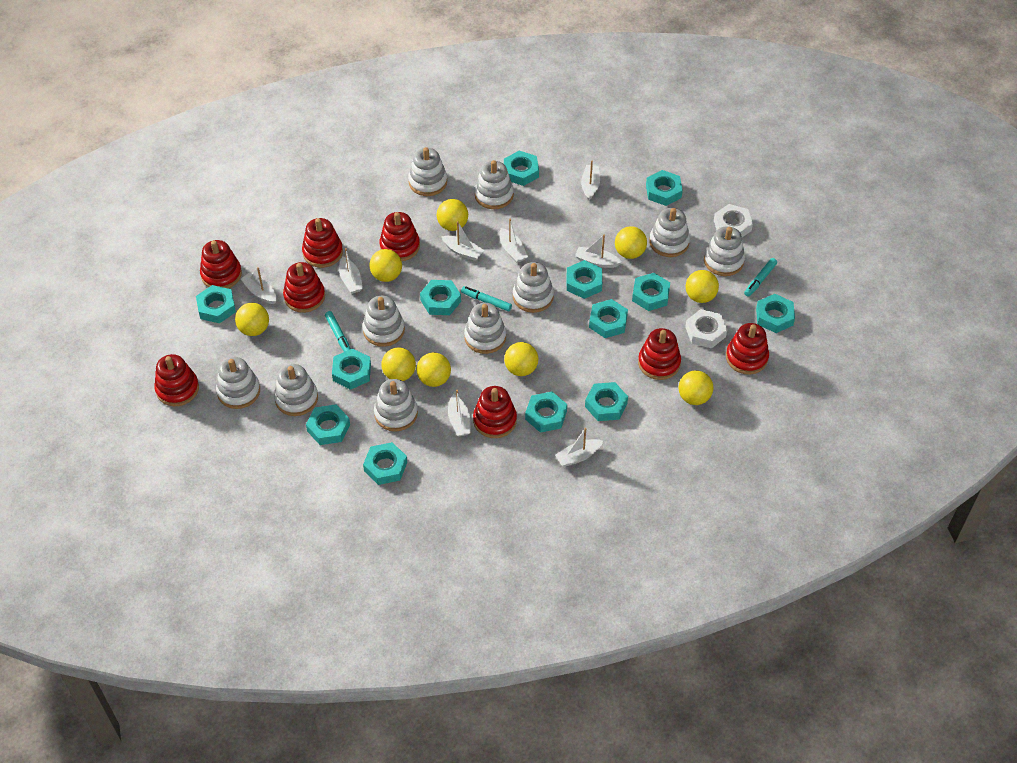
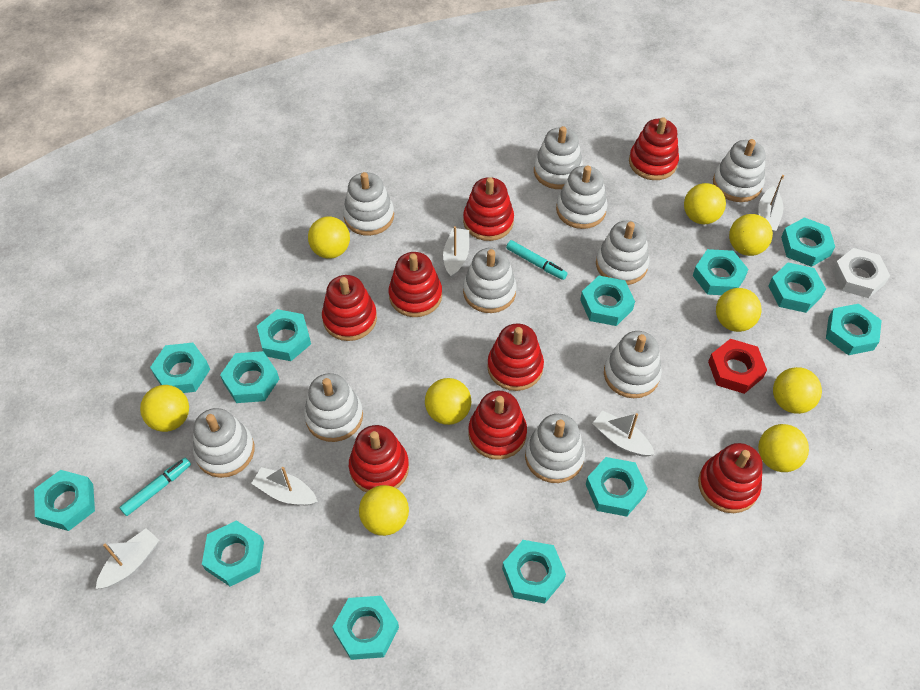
red nut: none = 0 -> [708,339,767,394] = 1
turquoise marker: [325,311,351,352] [461,286,512,312] [744,258,777,297] = 3 -> [119,458,191,516] [506,240,568,280] = 2
white boat: [241,267,276,304] [339,248,363,294] [441,221,484,261] [448,390,471,436] [499,218,528,263] [555,428,603,467] [575,235,622,268] [581,161,600,201] = 8 -> [96,528,159,589] [251,467,318,506] [443,226,469,278] [592,411,655,457] [758,175,784,232] = 5
white nut: [685,309,727,348] [714,204,753,237] = 2 -> [832,248,890,298] = 1

